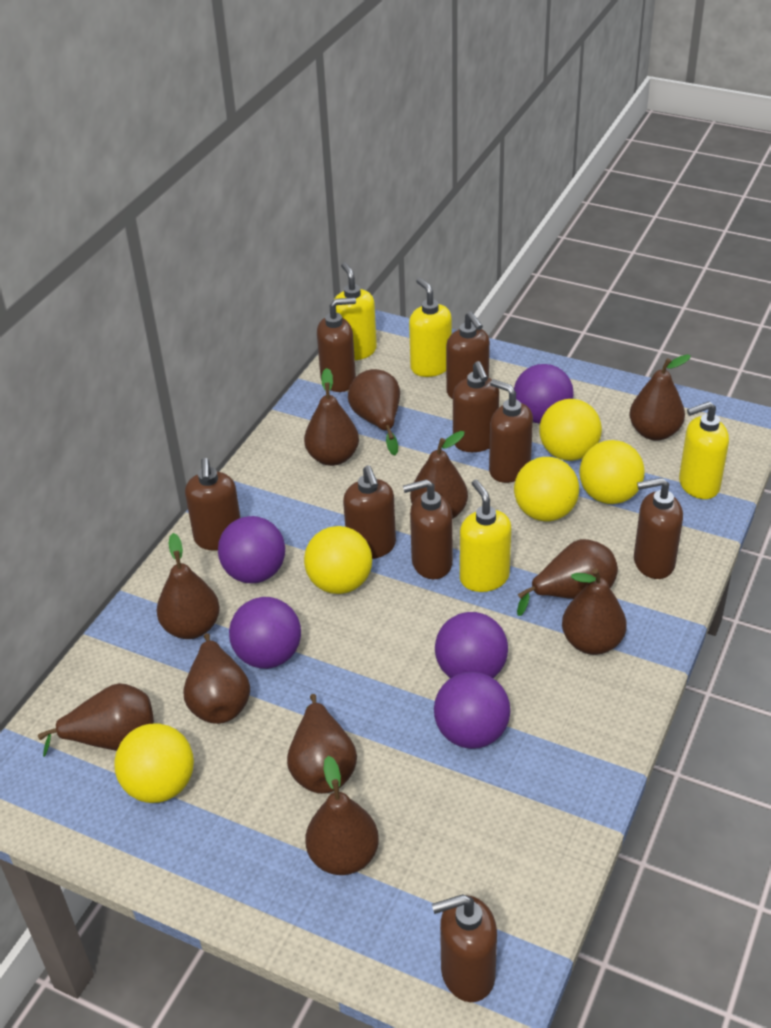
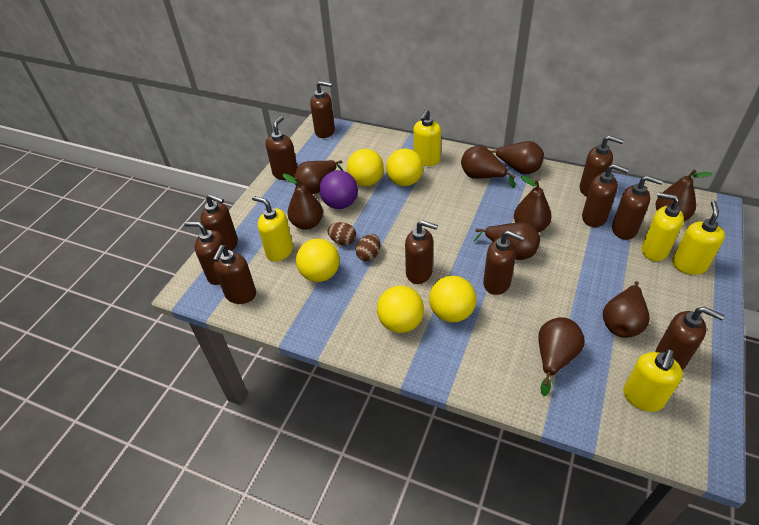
brown egg: none = 0 -> [328,222,356,245] [356,234,381,261] = 2
brown pear: [38,683,154,757] [156,533,220,639] [183,633,250,724] [287,694,357,794] [304,368,359,466] [305,756,379,875] [348,369,400,455] [410,431,468,518] [517,539,618,616] [562,568,627,655] [630,354,691,441] = 11 -> [283,174,323,230] [294,160,343,194] [461,146,515,188] [474,222,540,260] [490,141,544,175] [514,176,552,233] [538,317,585,396] [603,281,650,338] [656,170,712,221] = 9
brown soap dispenser: [185,458,241,551] [317,297,356,392] [343,465,396,559] [403,479,453,579] [432,894,497,1002] [446,312,490,399] [453,361,499,452] [489,379,533,483] [634,478,683,579] = 9 -> [184,222,226,285] [200,194,238,251] [213,245,256,304] [266,116,297,180] [310,81,335,138] [405,220,438,284] [483,231,524,295] [580,135,624,197] [582,164,629,227] [612,175,663,240] [655,307,724,370] = 11
purple ball: [218,516,285,583] [229,597,301,669] [434,672,510,749] [435,612,508,678] [514,364,574,424] = 5 -> [319,170,358,209] = 1
yellow soap dispenser: [335,262,377,360] [409,278,452,377] [460,479,511,592] [679,402,729,499] = 4 -> [252,196,293,262] [413,109,441,166] [623,349,683,412] [642,192,684,261] [672,201,725,275] = 5

